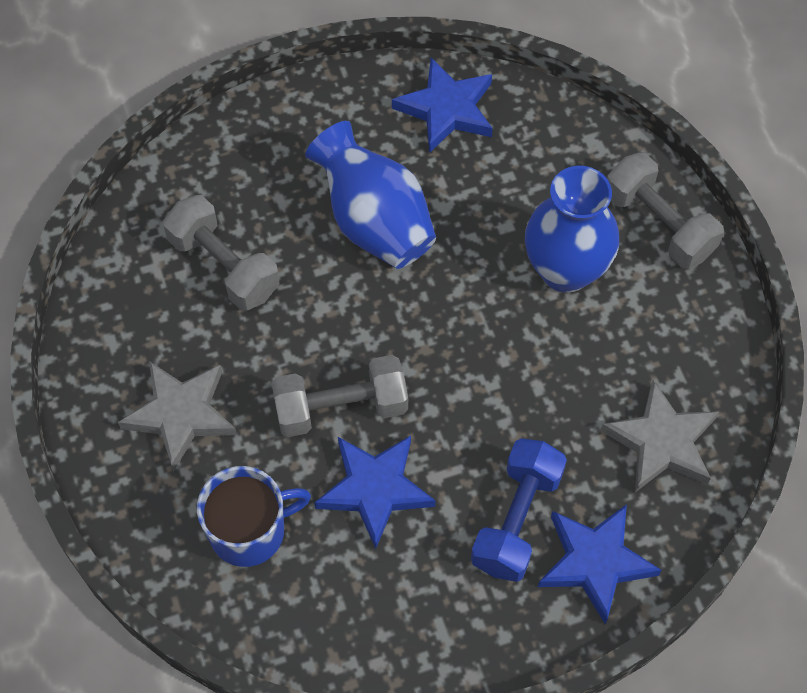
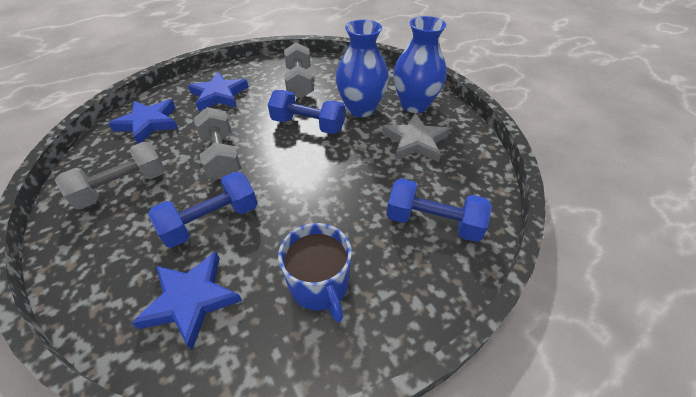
blue dumbbell: [471,438,567,582] = 1 -> [149,172,258,248] [268,90,345,134] [387,178,492,242] = 3
grey star: [118,361,237,471] [601,380,719,492] = 2 -> [382,113,450,162] = 1

